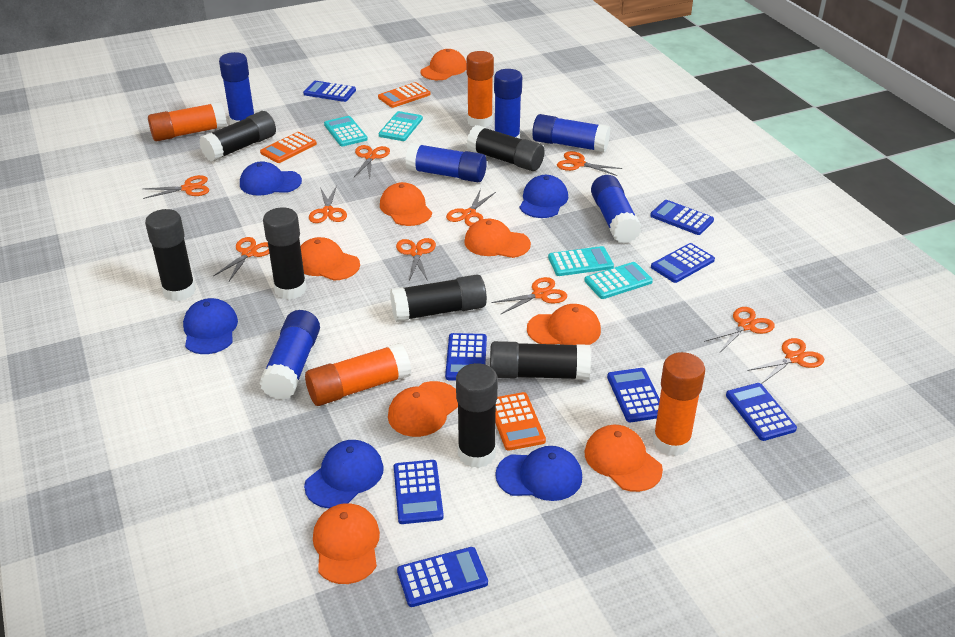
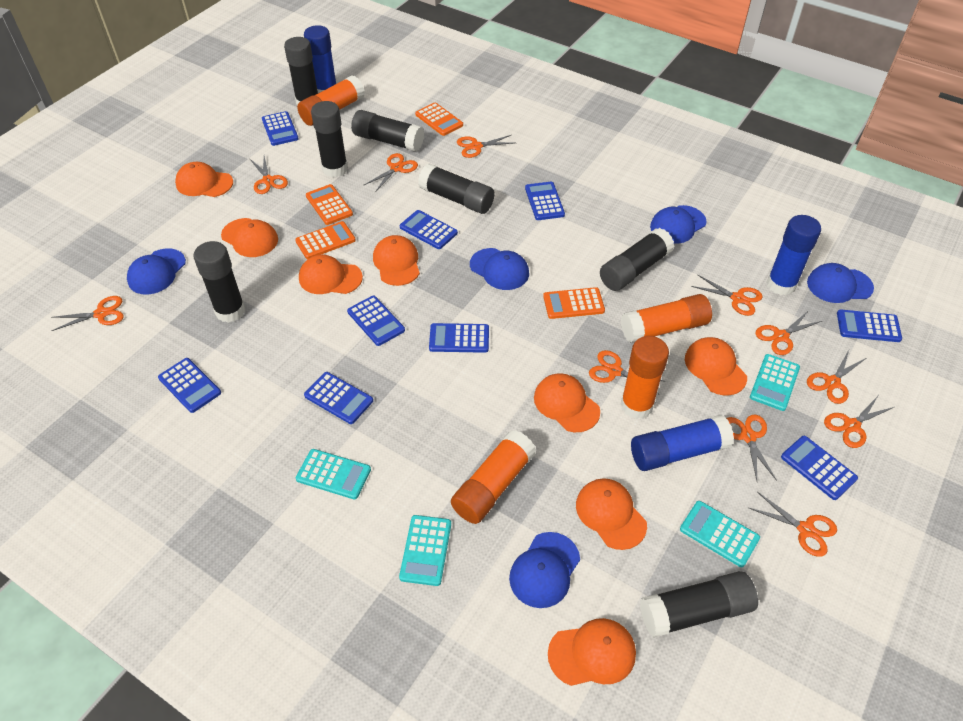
blue calculator: [303,81,356,102] [394,460,444,524] [397,547,488,607] [445,333,487,381] [607,368,660,422] [650,200,714,235] [651,243,715,283] [726,383,797,441] = 8 -> [158,358,221,413] [262,111,299,146] [304,372,373,424] [347,296,405,346] [400,210,458,249] [429,323,489,353] [525,181,565,220] [781,436,858,500] [837,309,902,342] = 9
blue glue stick: [219,52,255,125] [260,310,320,400] [405,143,487,182] [494,69,522,138] [532,114,610,153] [591,175,642,243] = 6 -> [304,25,337,93] [631,415,734,471] [767,215,821,295] = 3
orange calculator: [260,132,317,163] [378,82,430,108] [495,392,546,451] = 3 -> [295,221,356,259] [306,184,353,225] [415,103,463,136] [543,287,605,319] = 4
orange scissors: [143,175,209,199] [213,237,269,281] [309,185,347,223] [353,145,390,179] [396,238,436,281] [446,189,496,226] [491,277,567,314] [557,151,622,176] [704,307,775,352] [747,338,824,383] = 10 -> [51,296,124,331] [249,156,288,194] [364,153,418,191] [457,135,514,158] [589,350,666,395] [691,275,762,316] [726,415,777,481] [749,492,837,557] [755,310,822,355] [807,350,866,404] [824,396,894,448] = 11

